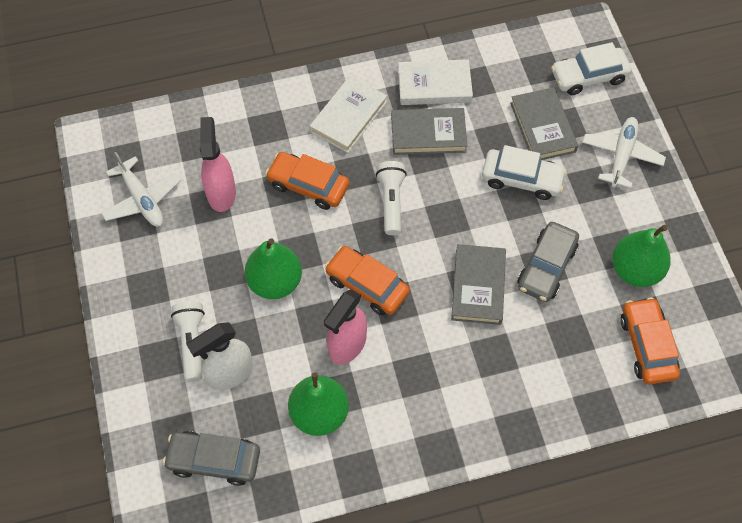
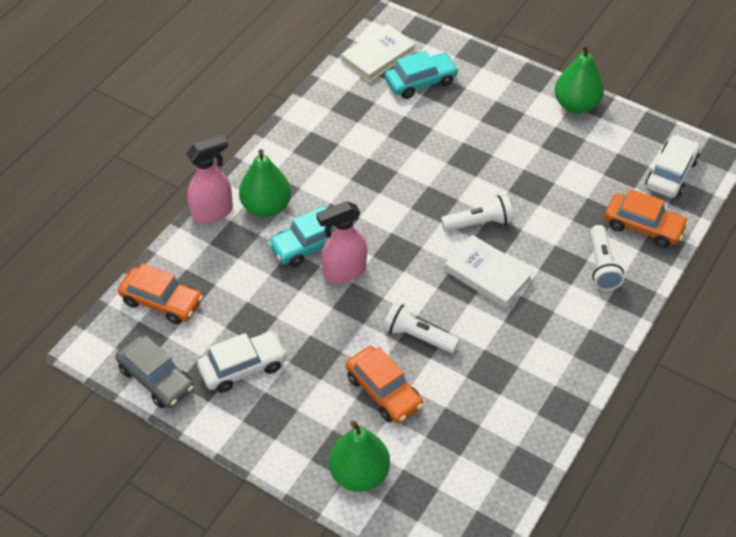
grey book: [391,108,468,155] [451,244,506,325] [510,87,578,160] = 3 -> none = 0
grey car: [163,431,260,486] [517,222,579,302] = 2 -> [115,336,194,408] = 1
turquoise car: none = 0 -> [268,206,335,267] [385,51,459,99] = 2
white flashlight: [171,301,205,382] [376,161,407,235] = 2 -> [383,302,460,353] [441,195,513,232] [590,225,624,291] = 3
white plane: [101,152,181,227] [582,117,666,188] = 2 -> none = 0
white spray bottle: [187,323,253,390] = 1 -> none = 0

